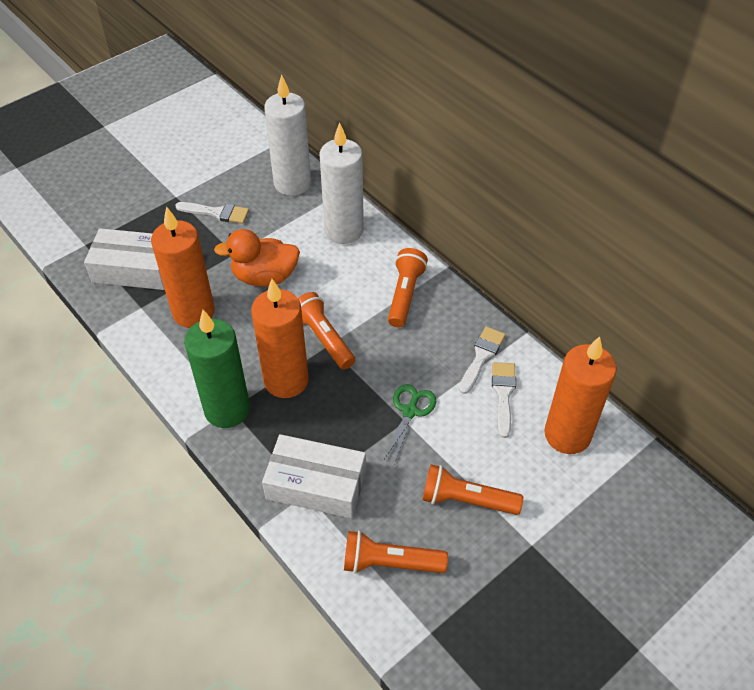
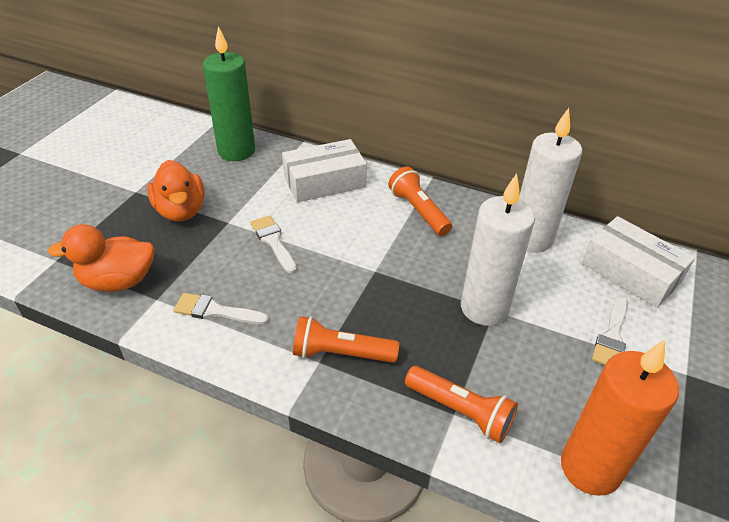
green scissors: [383,384,436,464] = 1 -> none = 0
orange candle: [151,206,215,328] [251,279,309,398] [544,336,617,454] = 3 -> [561,340,679,496] = 1
orange duck: [214,229,300,287] = 1 -> [48,224,154,292] [147,160,204,222] = 2
orange flashlight: [298,292,355,370] [344,531,448,573] [388,248,428,327] [423,464,523,515] = 4 -> [293,316,399,363] [388,167,452,236] [405,366,518,443] = 3

